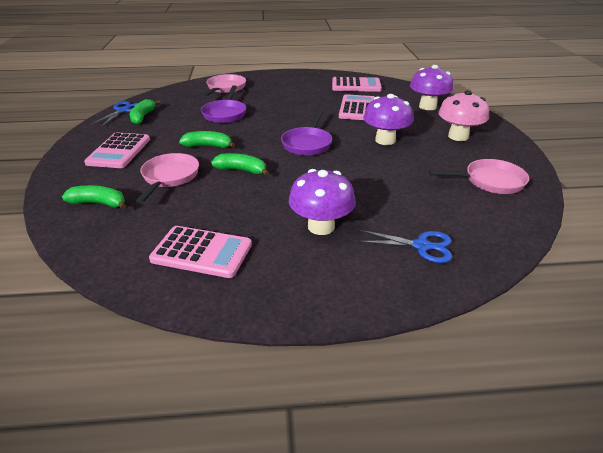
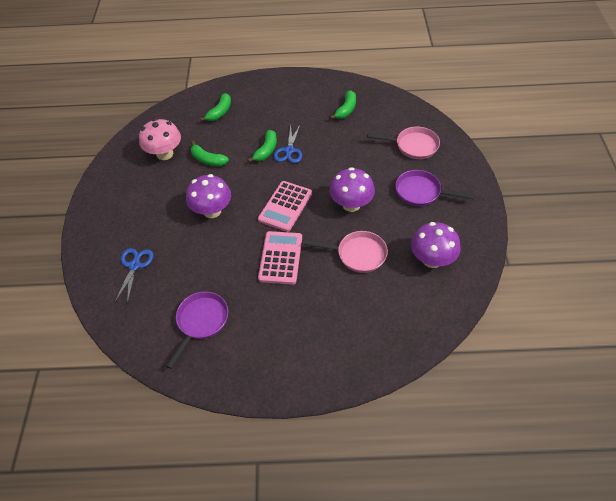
pink calculator: [84,132,150,168] [149,226,252,278] [332,77,382,92] [339,94,375,120] = 4 -> [258,181,312,232] [258,231,302,284] = 2
pink pan: [136,153,199,204] [203,74,246,97] [428,159,529,194] = 3 -> [304,231,388,273] [367,127,440,159] = 2

